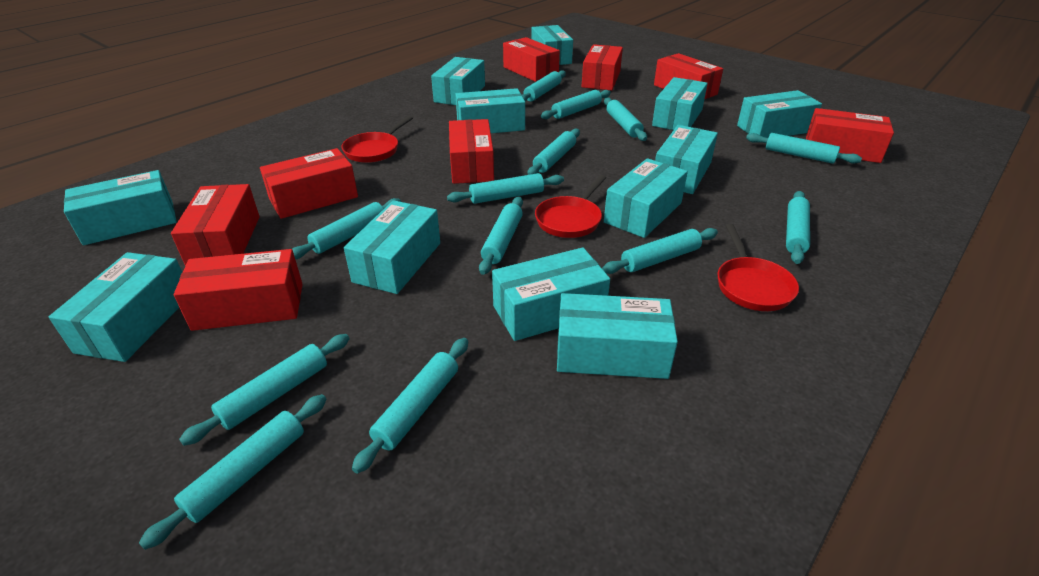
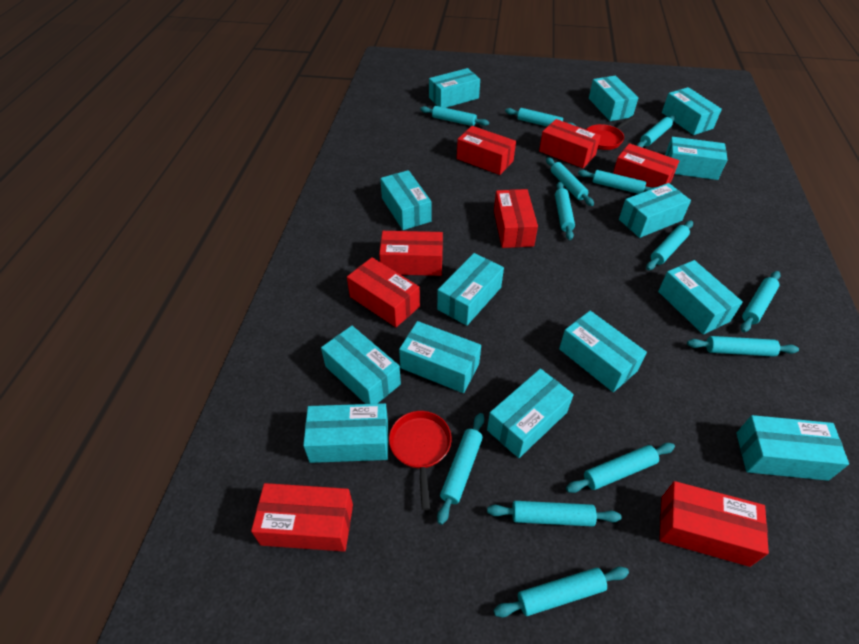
red pan: [341,116,413,163] [535,175,606,238] [717,224,799,311] = 3 -> [389,411,452,510] [586,115,636,150] = 2
turquoise box: [49,252,183,362] [64,170,177,245] [344,200,440,294] [431,57,485,105] [455,88,525,133] [492,247,610,341] [531,25,573,65] [557,293,678,379] [604,158,688,238] [652,77,708,130] [655,125,718,194] [737,90,822,138] = 12 -> [303,403,388,463] [321,326,401,404] [380,170,431,230] [399,321,481,393] [429,68,480,108] [437,253,504,326] [487,369,574,458] [559,311,647,392] [589,76,638,121] [619,183,691,238] [658,260,743,334] [662,87,722,135] [665,137,728,180] [736,415,849,481] = 14

